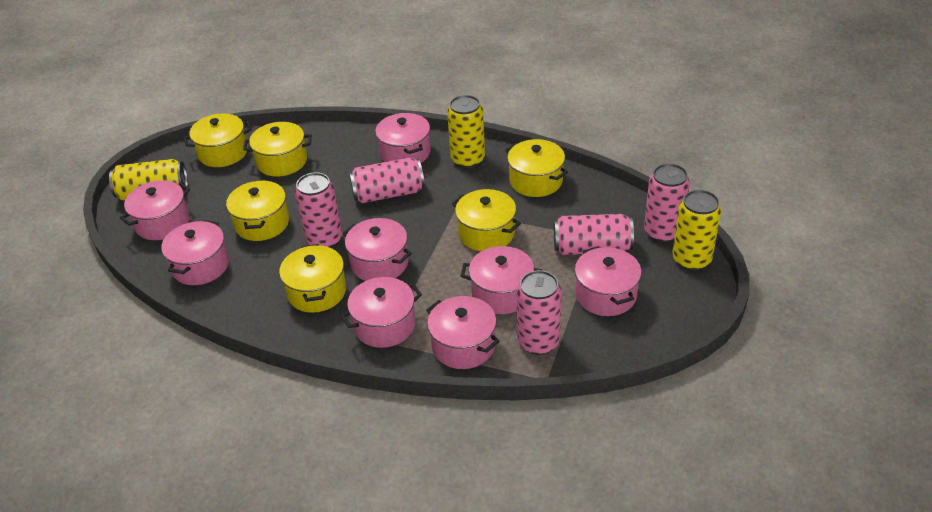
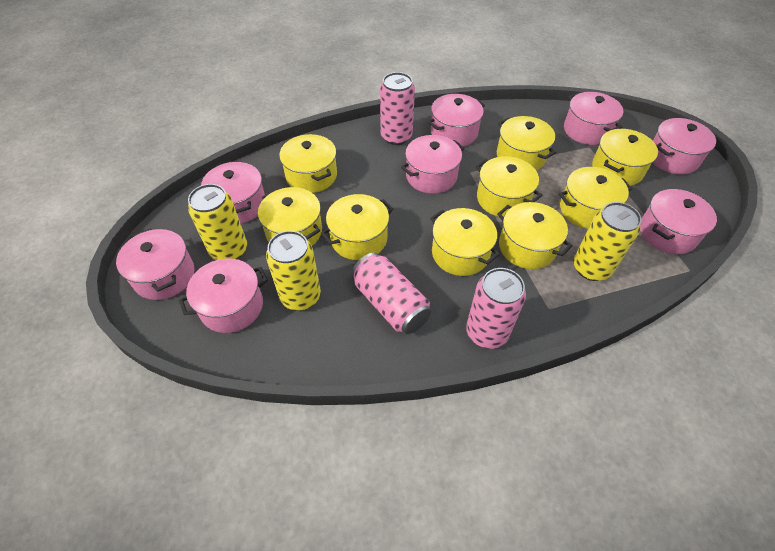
pink can: [295,172,343,248] [349,157,425,203] [517,270,562,355] [554,214,634,255] [644,163,690,243] = 5 -> [352,253,431,334] [380,72,415,145] [466,268,526,349] = 3
yellow pot: [183,113,252,167] [226,180,289,241] [243,122,312,177] [279,244,346,313] [452,189,521,251] [505,139,568,197] = 6 -> [258,187,322,246] [279,134,337,193] [321,194,394,260] [430,208,500,276] [476,156,543,217] [497,116,556,170] [497,202,573,269] [559,167,632,229] [592,129,658,186] = 9

